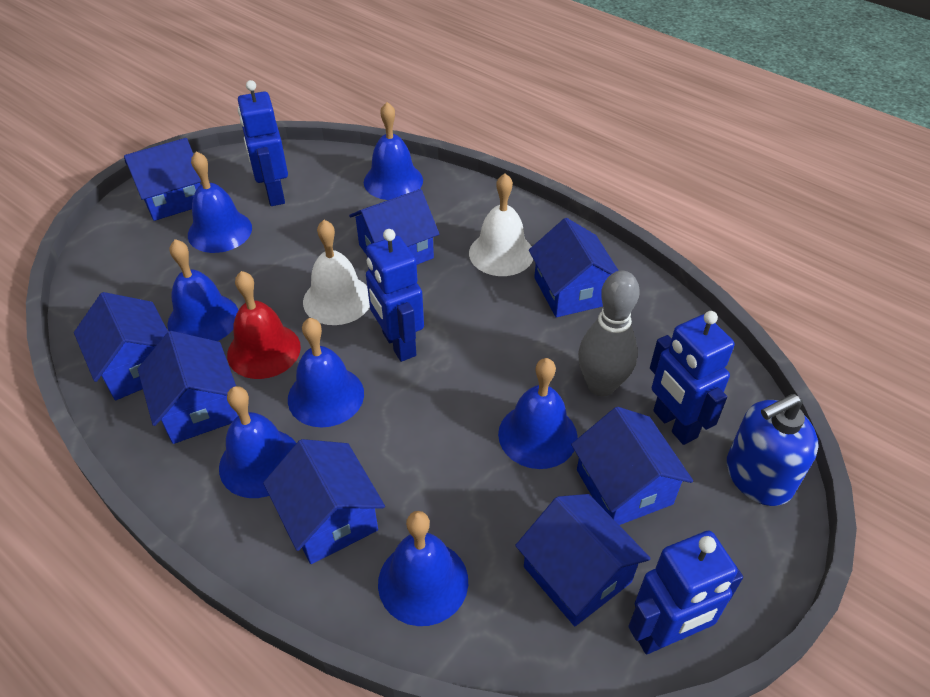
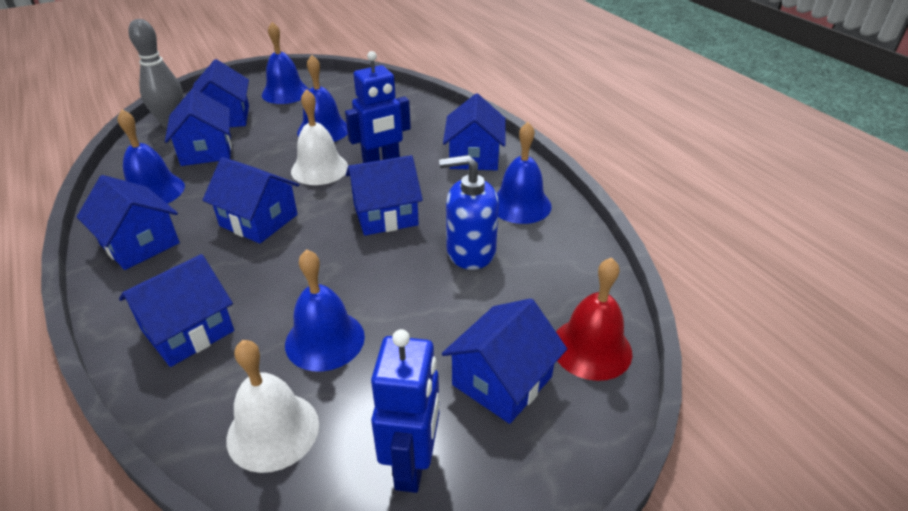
blue bell: [167,239,238,341] [188,151,252,253] [219,386,296,498] [288,318,364,428] [364,102,423,200] [378,511,468,626] [498,358,578,469] = 7 -> [118,110,185,204] [262,22,309,104] [285,249,365,371] [297,55,348,142] [497,122,552,224] = 5
blue robot: [238,80,288,206] [366,229,424,362] [628,531,743,655] [650,311,735,445] = 4 -> [345,51,411,163] [371,329,439,493] = 2

